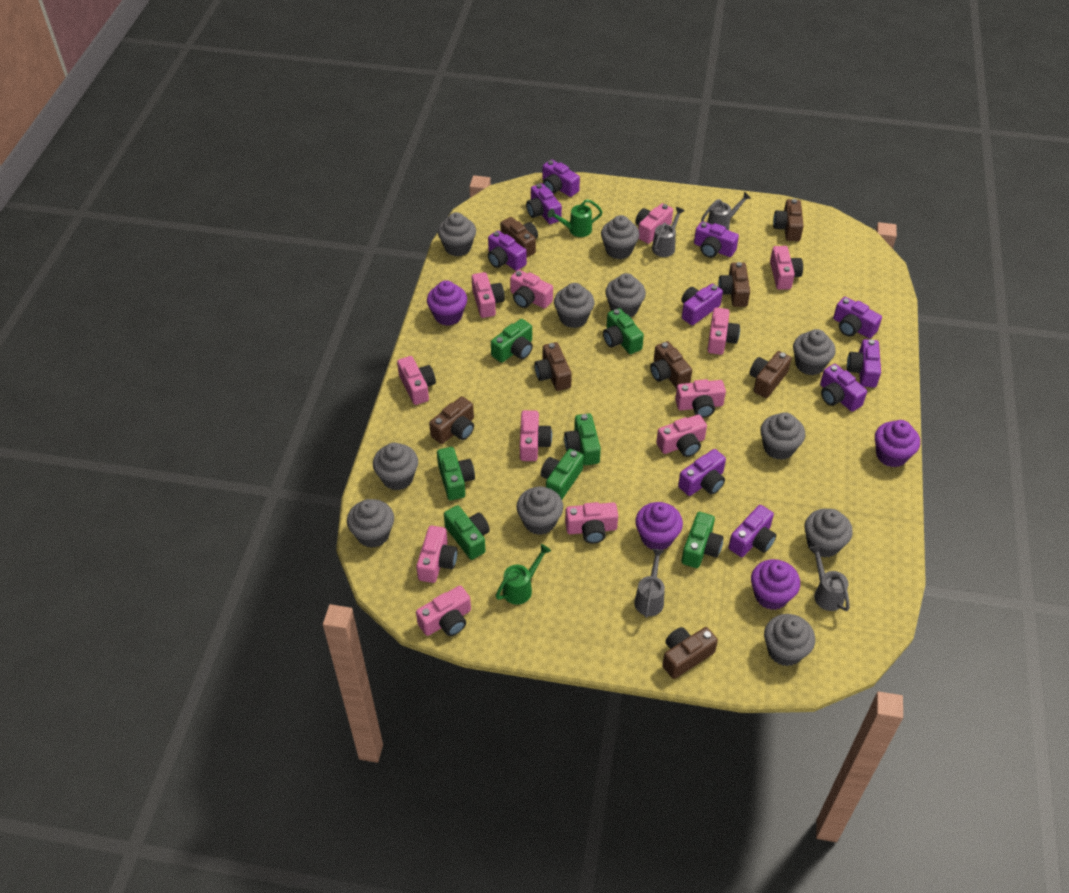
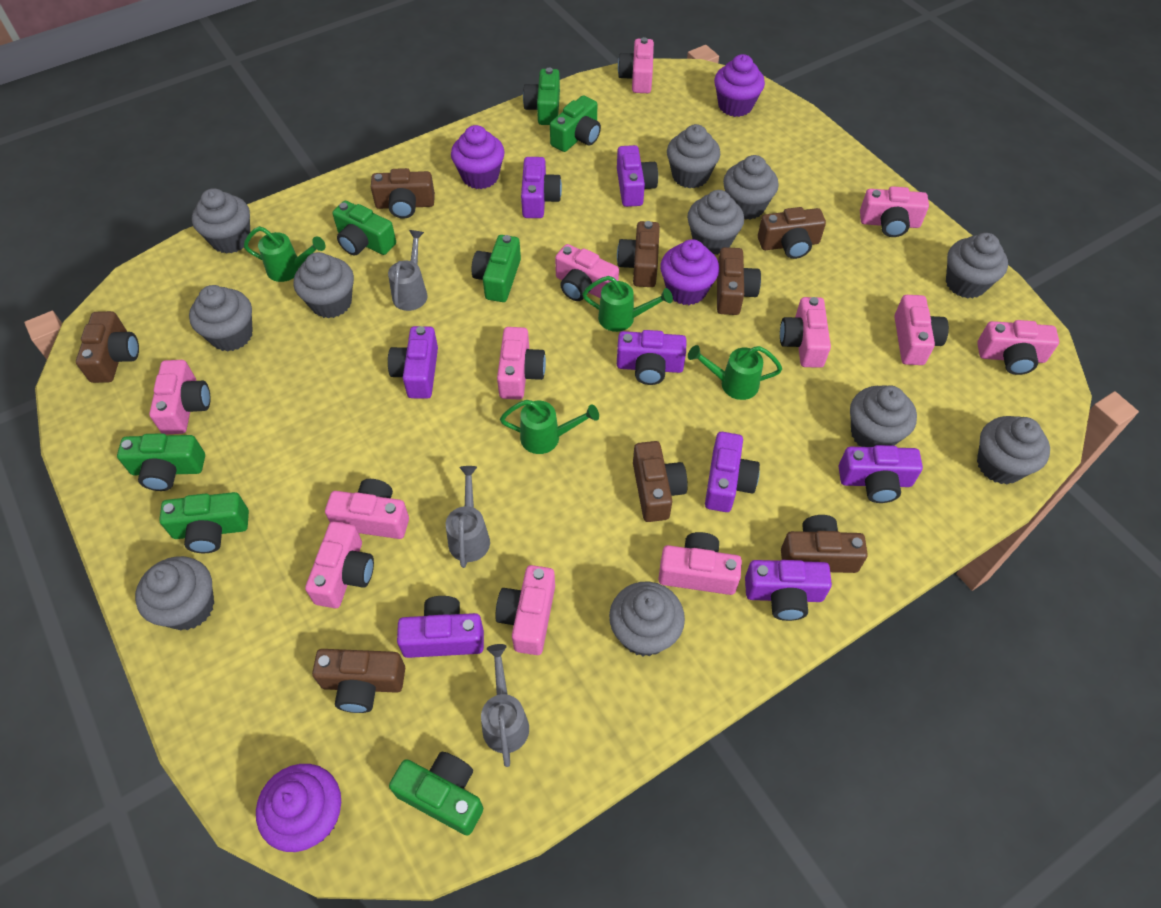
green watering can: [496,544,551,605] [548,199,602,237] = 2 -> [244,226,325,282] [500,400,599,454] [582,276,673,332] [688,345,782,400] = 4
grey watering can: [634,549,665,618] [652,207,685,257] [701,192,751,230] [809,544,850,611] = 4 -> [388,230,428,311] [446,466,490,568] [481,644,529,767] = 3
purple camera: [488,231,527,271] [526,183,562,224] [543,160,580,197] [678,449,726,496] [681,284,723,325] [694,221,739,258] [728,505,776,557] [820,364,867,411] [833,297,882,338] [847,339,881,388] = 10 -> [388,326,438,399] [397,596,484,658] [521,157,562,218] [617,145,658,207] [617,330,687,385] [705,432,760,512] [745,560,832,621] [839,445,923,503] = 8

